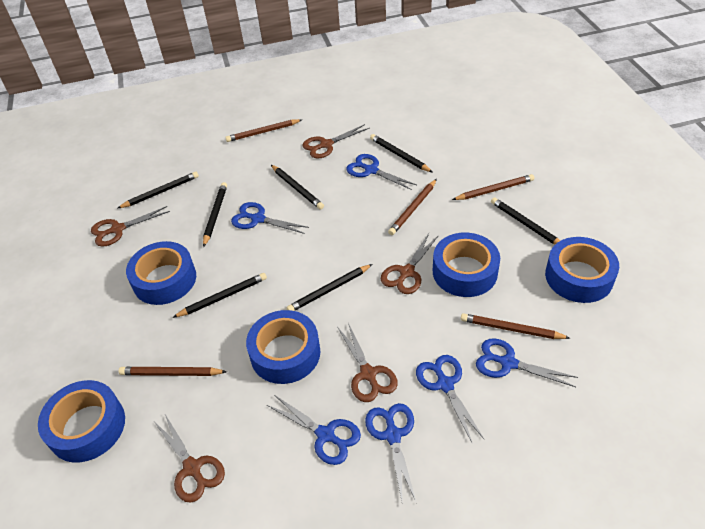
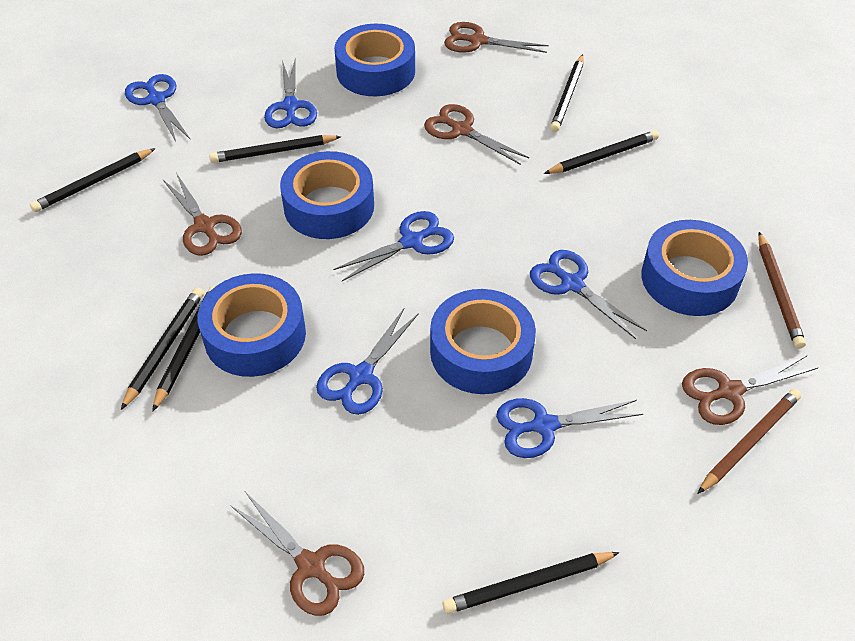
brown pencil: [119,367,227,376] [225,119,302,142] [388,179,437,235] [452,174,534,200] [461,313,570,339] = 5 -> [697,389,801,494] [758,232,806,349] = 2

